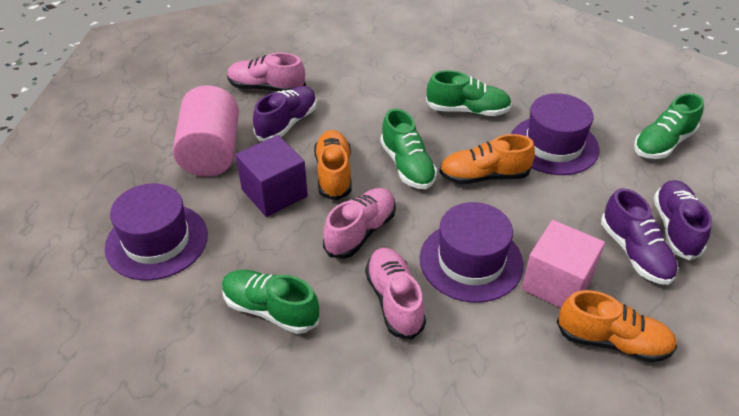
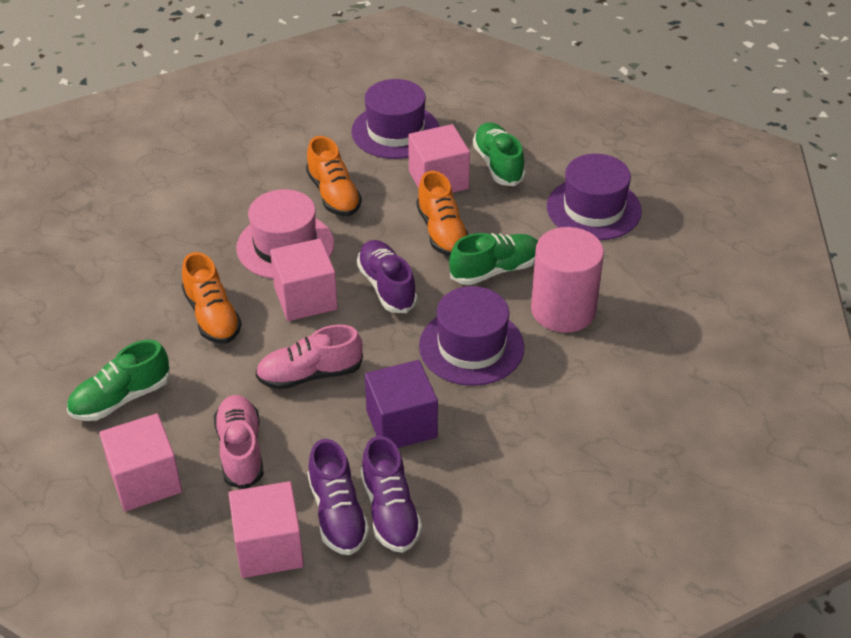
green shoe: [222,270,319,334] [380,108,437,189] [426,70,512,116] [634,93,704,159] = 4 -> [67,340,170,421] [449,233,538,285] [473,122,525,186] = 3
pink cube: [522,220,605,308] = 1 -> [99,413,182,511] [228,481,304,578] [270,238,338,321] [408,124,470,193] = 4
pink hat: none = 0 -> [236,189,334,279] = 1
pink shoe: [227,53,306,92] [323,188,396,259] [365,248,426,339] = 3 -> [214,395,264,489] [256,325,363,390] = 2

